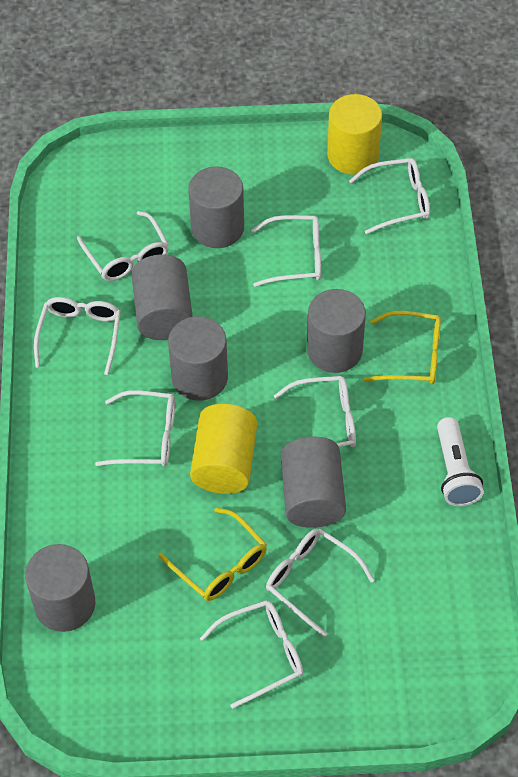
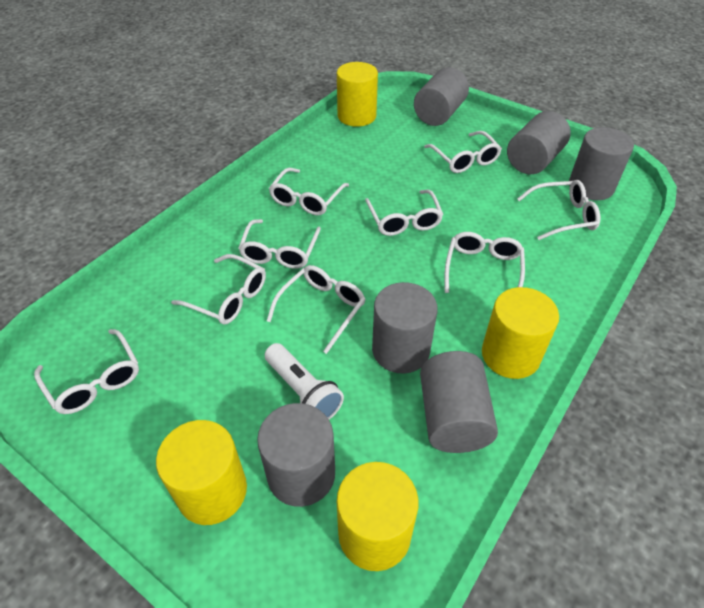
white glasses: [34,297,121,375] [77,211,169,281] [95,390,175,467] [200,600,303,709] [251,215,321,287] [266,528,375,637] [274,376,356,447] [349,158,430,234] = 8 -> [34,329,139,414] [171,254,266,325] [238,219,321,269] [267,265,366,354] [269,168,349,215] [365,190,444,236] [424,131,502,173] [444,232,525,293] [517,180,601,240] = 9
yellow cylinder: [190,404,257,494] [327,94,382,175] = 2 -> [156,420,247,525] [337,62,378,127] [337,462,418,571] [482,287,559,379] = 4
yellow glasses: [158,508,267,601] [364,311,441,384] = 2 -> none = 0

